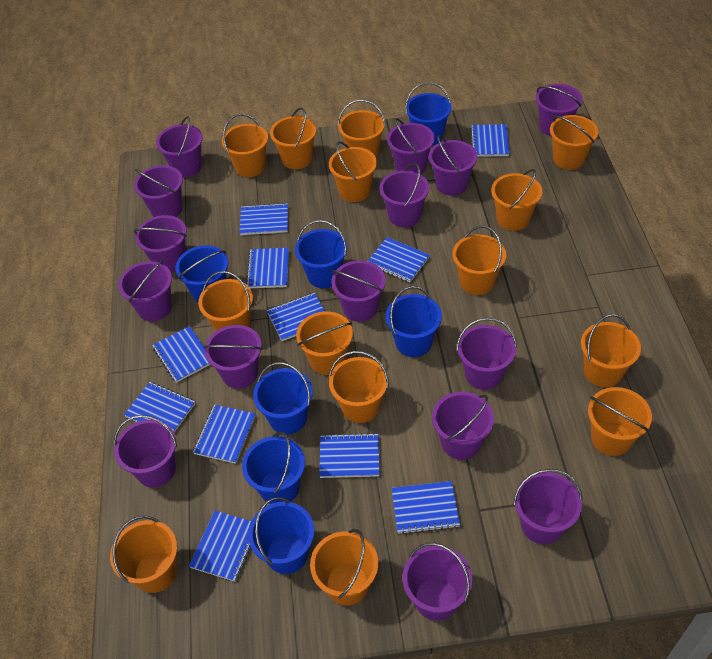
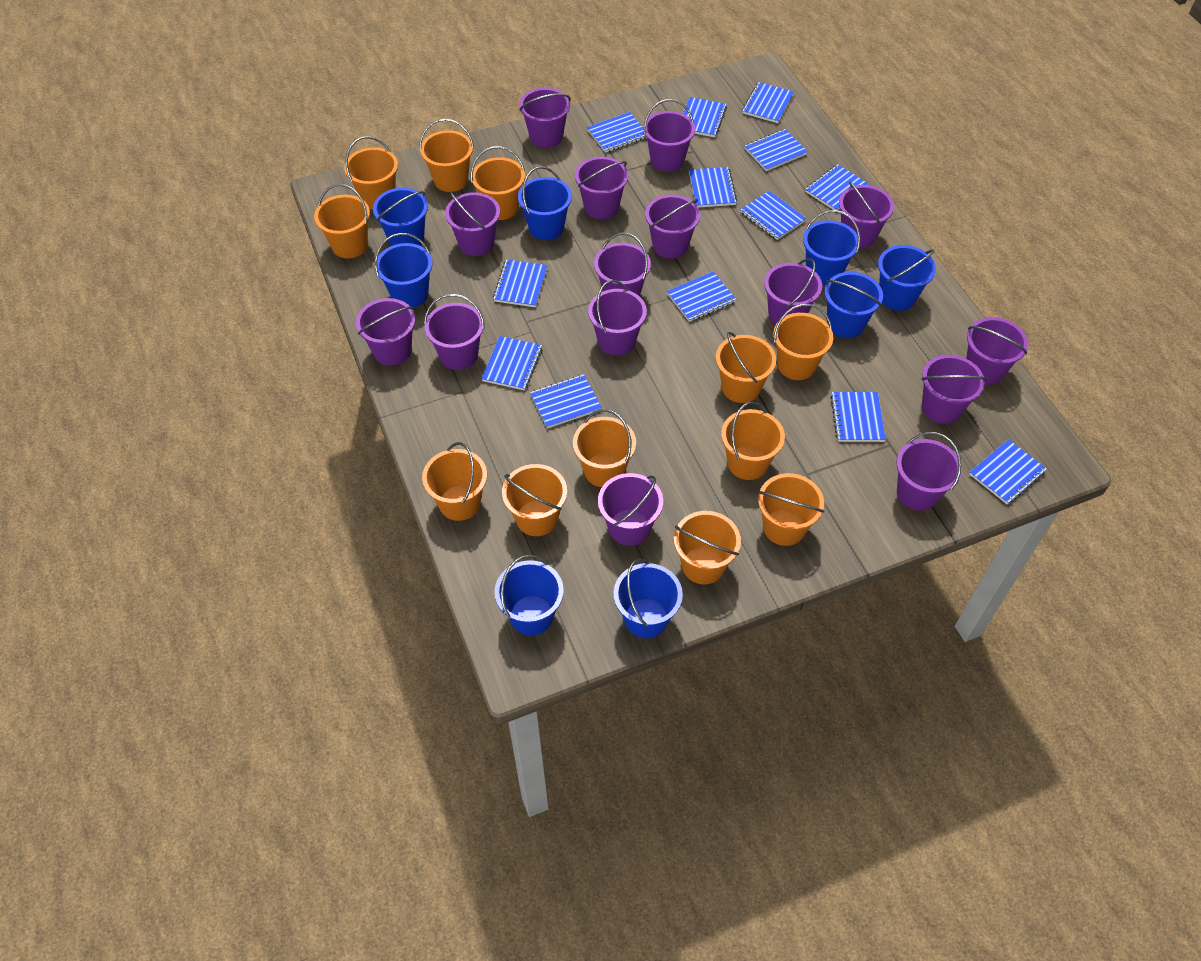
blue bucket: [176,245,228,302] [242,431,305,504] [248,497,314,574] [253,362,313,434] [295,220,347,288] [386,286,442,357] [405,82,452,146] = 7 -> [373,188,428,246] [375,233,433,308] [494,555,564,636] [518,166,572,240] [613,559,683,638] [803,210,860,285] [825,272,883,338] [878,245,936,311] = 8
blue notebook: [124,382,195,432] [152,326,210,383] [189,511,251,582] [193,405,256,464] [239,203,288,235] [246,248,289,288] [267,293,325,341] [319,433,379,478] [368,237,430,282] [391,481,460,534] [470,124,509,157] = 11 -> [481,336,542,391] [493,259,548,307] [530,374,602,429] [587,112,647,153] [667,272,736,322] [683,97,727,137] [689,167,737,208] [740,191,807,240] [742,82,794,123] [744,129,808,171] [805,164,869,210] [831,392,886,442] [969,439,1047,504] = 13
orange bucket: [110,516,177,593] [198,271,253,332] [222,114,268,177] [270,108,316,169] [296,311,353,375] [310,529,378,606] [329,141,377,202] [329,351,389,423] [338,99,385,158] [452,226,506,295] [491,169,542,231] [550,115,599,170] [581,314,641,387] [588,387,652,456] = 14 -> [314,184,370,258] [344,136,398,209] [419,119,474,192] [422,442,487,521] [471,146,525,220] [502,464,567,536] [573,409,636,487] [674,511,741,584] [716,332,776,403] [721,402,785,480] [758,473,824,546] [773,304,833,380] = 12

